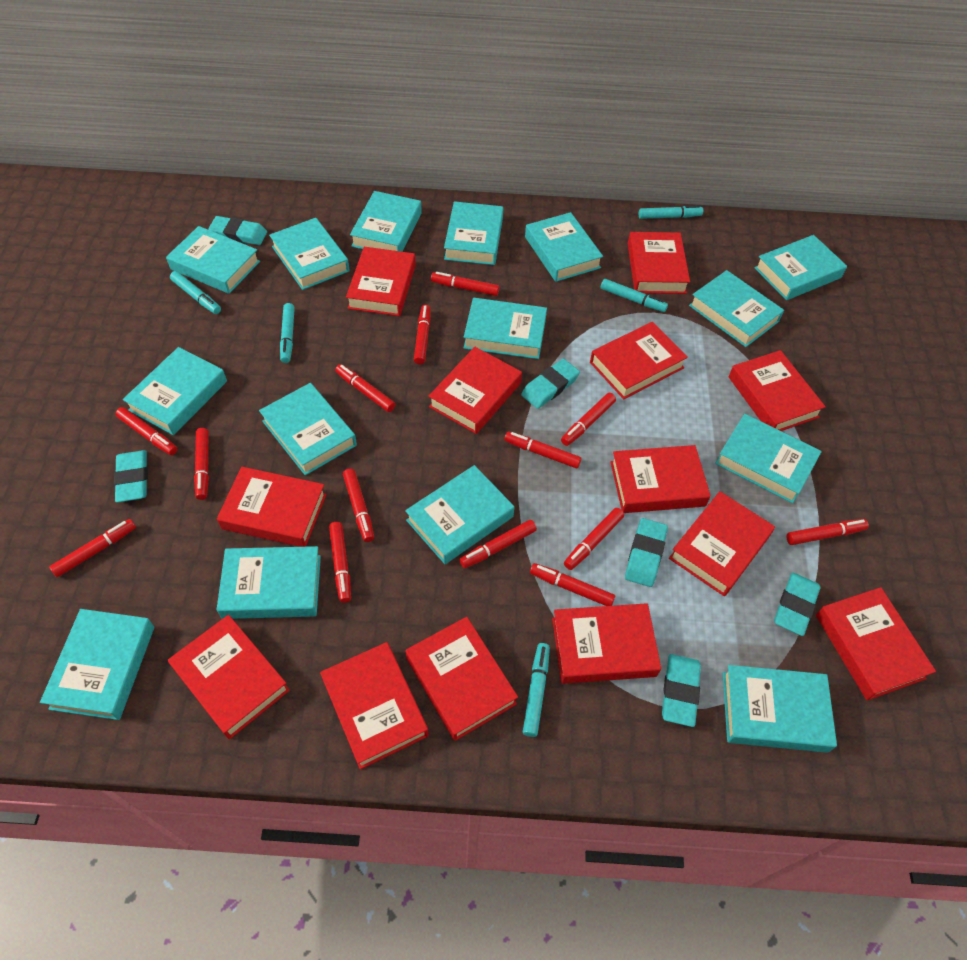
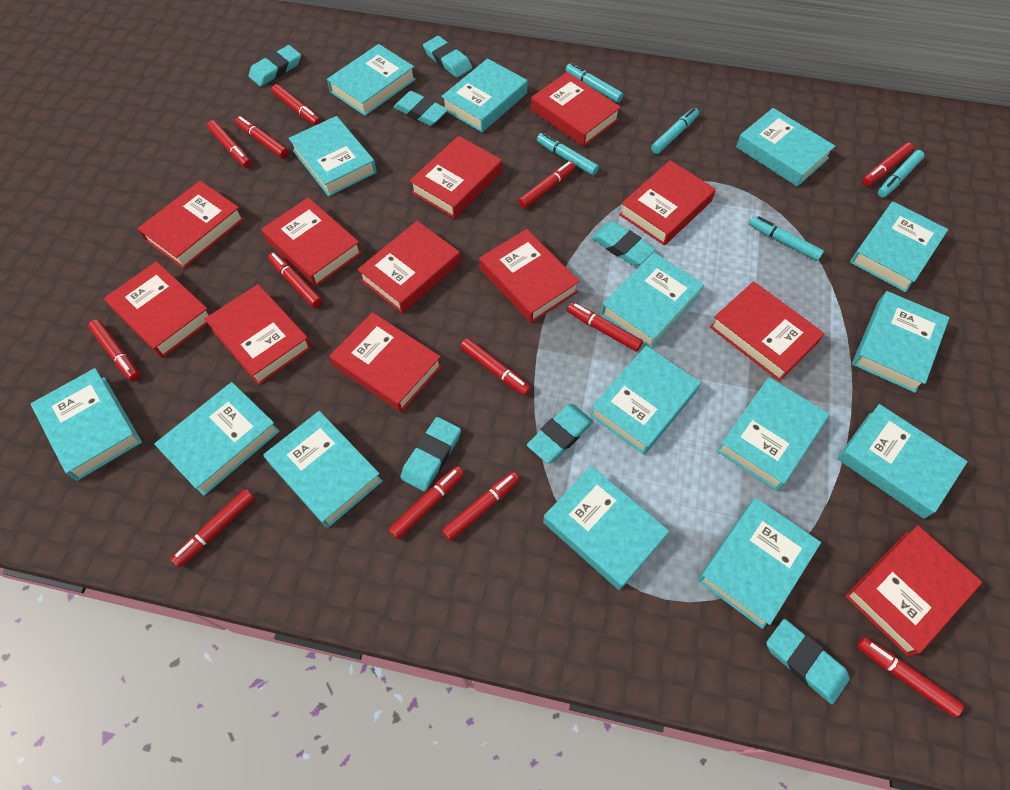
red book: [168,615,290,739] [217,467,327,547] [320,642,429,769] [346,247,416,316] [406,617,518,741] [429,347,522,434] [552,603,661,684] [590,322,688,399] [611,445,711,513] [628,232,690,294] [669,491,775,596] [729,350,826,431] [816,587,936,700] = 13 -> [104,261,210,358] [137,181,244,269] [205,284,312,385] [261,197,362,287] [330,312,442,412] [357,221,461,314] [410,136,502,219] [479,229,580,323] [531,72,621,147] [619,160,716,245] [710,281,825,381] [845,525,982,656] = 12
red marker: [49,519,136,577] [116,407,178,455] [194,428,209,500] [329,522,351,603] [335,364,396,412] [343,469,374,542] [414,305,431,365] [431,272,500,296] [459,520,537,568] [505,431,582,468] [530,563,615,606] [561,393,616,446] [564,508,624,570] [786,519,869,545] = 14 -> [88,319,140,381] [171,489,255,567] [207,120,252,168] [235,116,289,159] [268,252,323,308] [271,84,321,126] [388,466,464,540] [442,472,520,541] [460,338,531,396] [518,161,576,209] [567,302,643,351] [857,637,964,717] [862,142,914,186] = 13
turquoise eraser: [114,450,148,503] [208,216,267,245] [521,359,580,409] [625,518,668,587] [662,654,701,727] [774,573,821,636] = 6 -> [249,45,301,87] [393,91,448,126] [400,417,461,492] [423,36,472,78] [527,404,593,464] [591,221,656,266] [766,619,850,704] = 7

